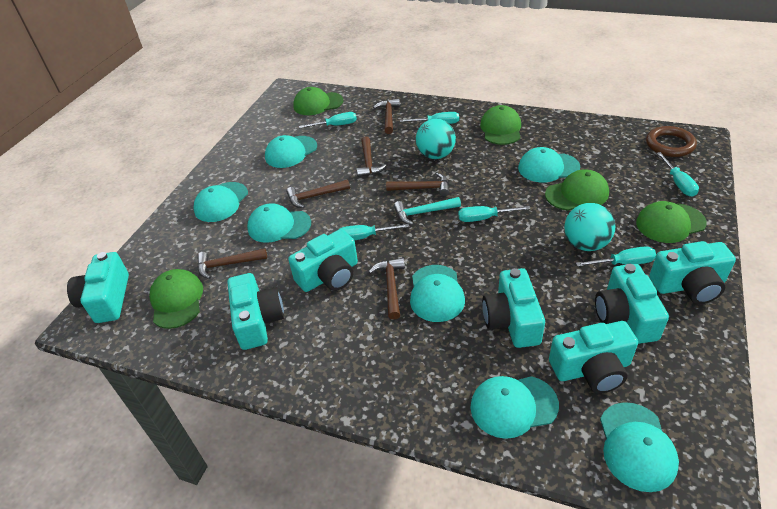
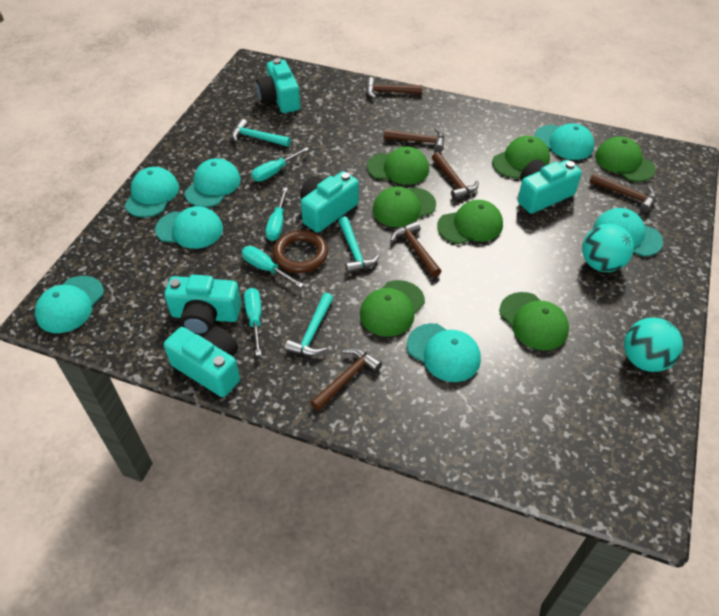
green cap: [149,269,203,329] [293,87,343,115] [480,105,521,145] [545,170,609,211] [636,201,707,243] = 5 -> [360,280,425,337] [367,147,429,185] [373,186,436,227] [437,200,503,244] [492,136,550,178] [499,292,569,350] [595,137,656,182] = 7
turquoise camera: [67,252,129,323] [227,273,284,350] [288,229,358,292] [482,268,545,348] [549,321,638,393] [595,264,669,344] [649,241,736,304] = 7 -> [164,275,242,336] [164,326,240,397] [256,59,300,113] [300,171,359,233] [518,159,582,214] = 5
turquoise hammer: [394,197,461,225] = 1 -> [231,119,291,147] [285,293,333,356] [338,216,379,274] = 3
turquoise screwdriver: [299,112,357,128] [338,224,409,241] [400,112,459,124] [458,206,531,222] [576,246,656,267] [657,152,699,197] = 6 -> [242,246,304,288] [244,288,261,356] [251,147,309,182] [266,187,288,241] = 4

